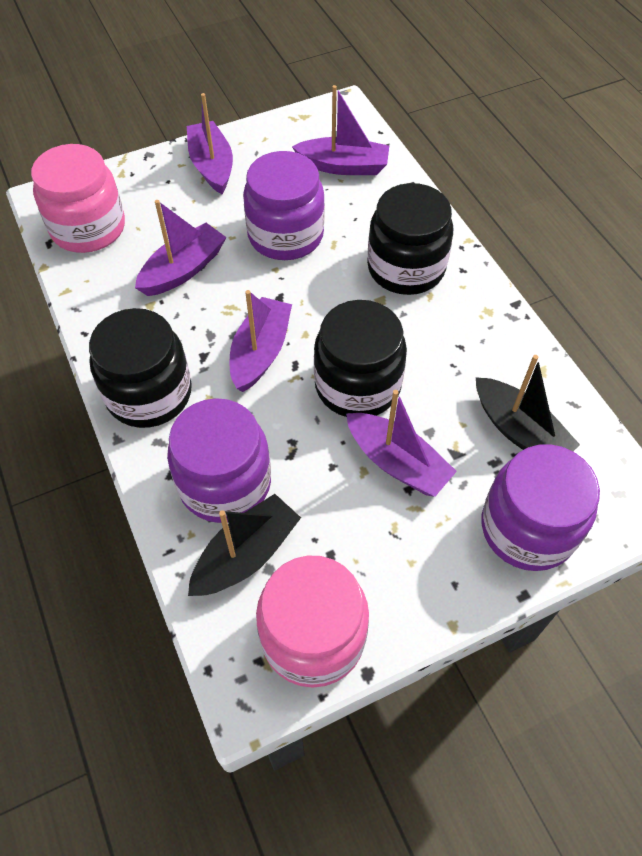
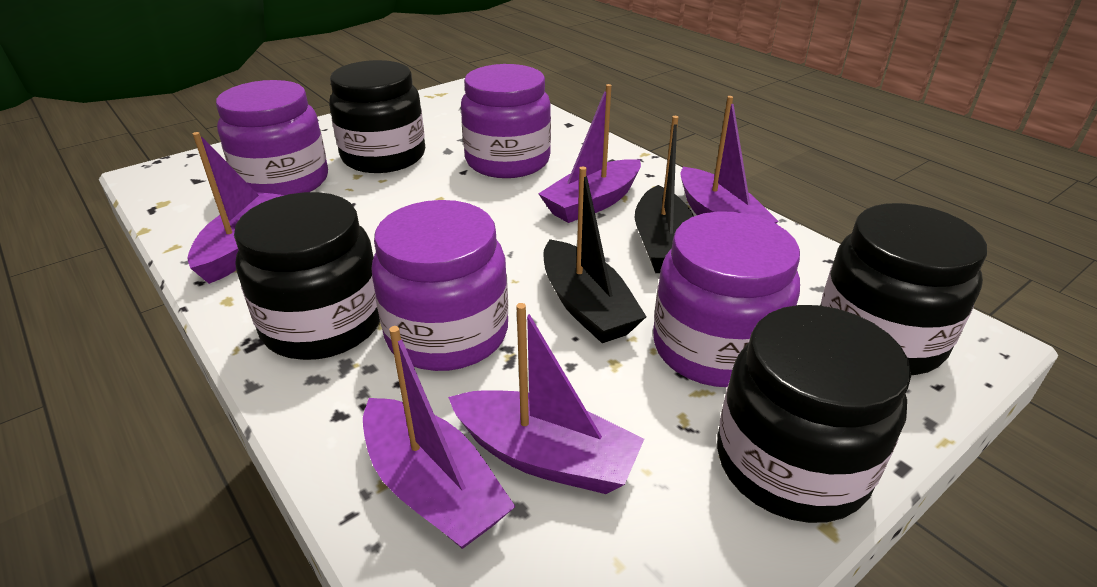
black jar: [89,308,192,428] [314,300,407,417] [367,183,453,295] = 3 -> [234,192,380,360] [329,60,425,173] [717,305,911,523] [820,203,987,375] = 4
pink jar: [31,144,125,253] [256,556,369,688] = 2 -> none = 0
purple jar: [167,398,271,523] [243,151,325,260] [482,444,600,571] = 3 -> [216,80,328,195] [372,200,508,371] [461,64,551,178] [653,212,800,387] = 4

